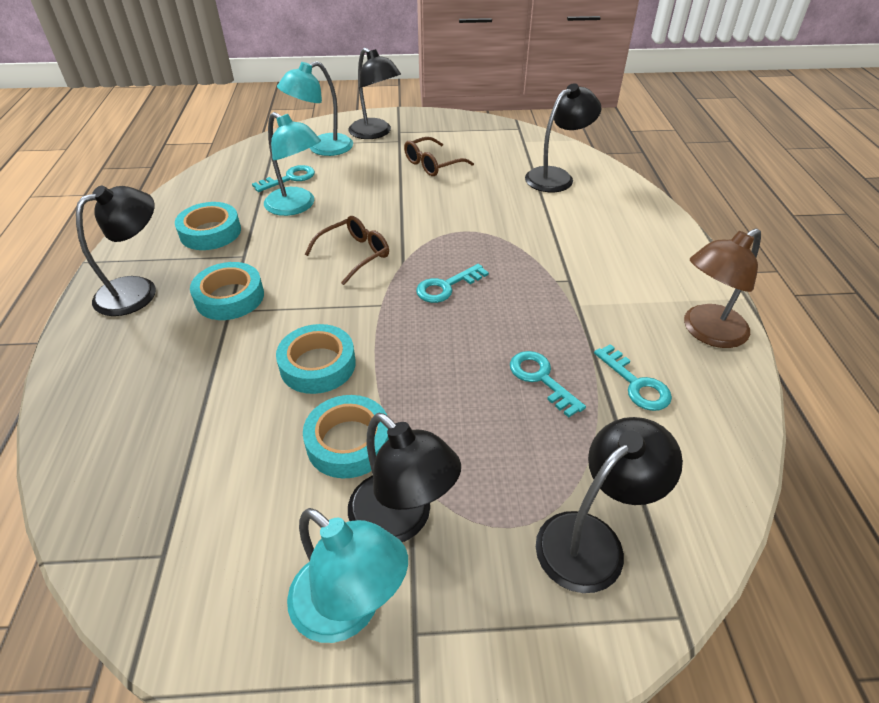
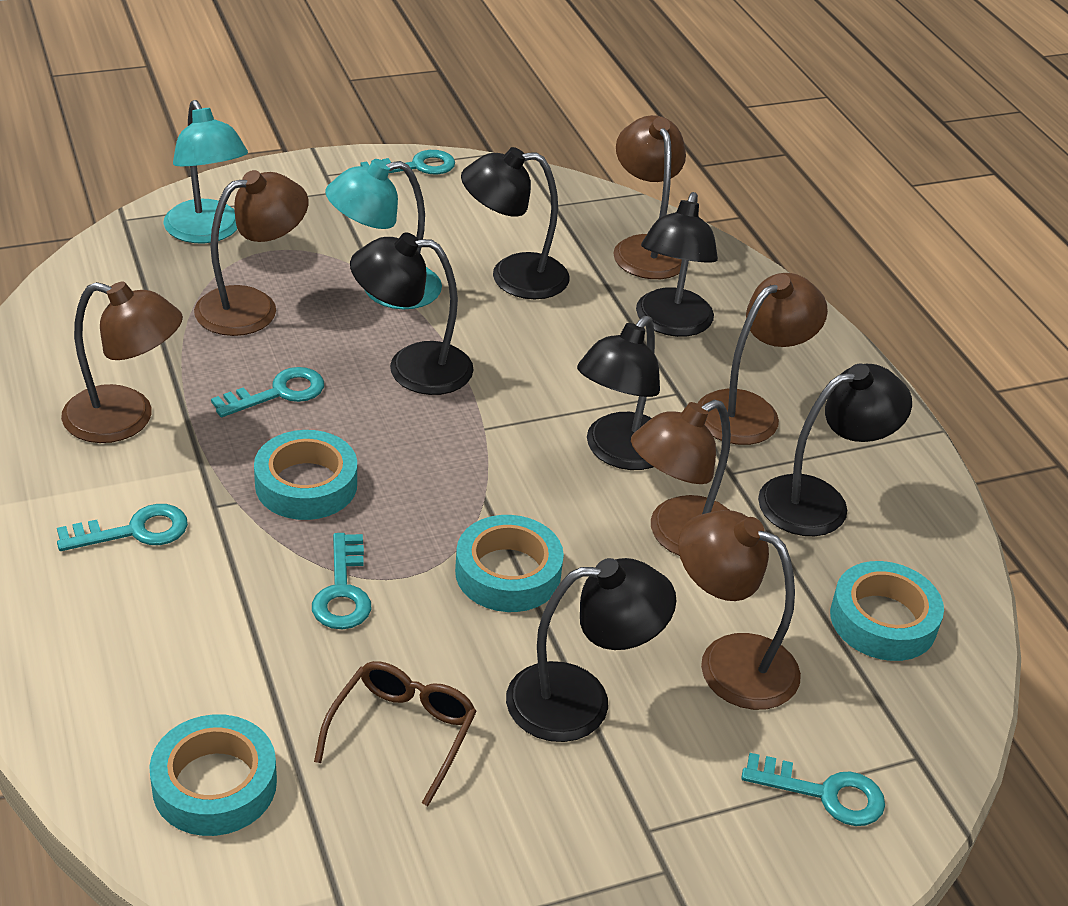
black lamp: [76,185,156,316] [348,48,401,139] [348,413,461,542] [525,83,601,192] [536,417,683,593] = 5 -> [350,233,474,395] [461,147,570,299] [506,558,676,742] [577,316,660,470] [636,192,718,337] [758,364,912,536] = 6
brown glasses: [305,216,389,285] [404,137,474,176] = 2 -> [314,661,477,806] = 1
brown lamp: [684,228,761,348] = 1 -> [61,281,183,443] [194,170,309,336] [613,115,686,279] [631,400,731,556] [678,510,801,710] [697,273,828,445] = 6
turquoise key: [252,165,315,192] [416,264,489,303] [510,351,586,418] [594,344,672,411] = 4 -> [57,504,188,551] [211,367,324,417] [312,533,371,629] [360,150,455,175] [741,753,885,826] = 5
turquoise lamp: [264,112,321,216] [277,61,353,156] [287,508,408,643] = 3 -> [163,100,248,243] [325,159,442,309] = 2

